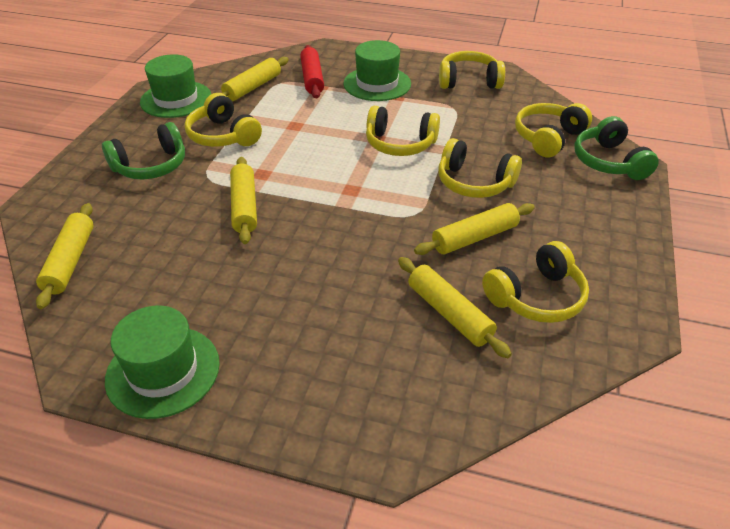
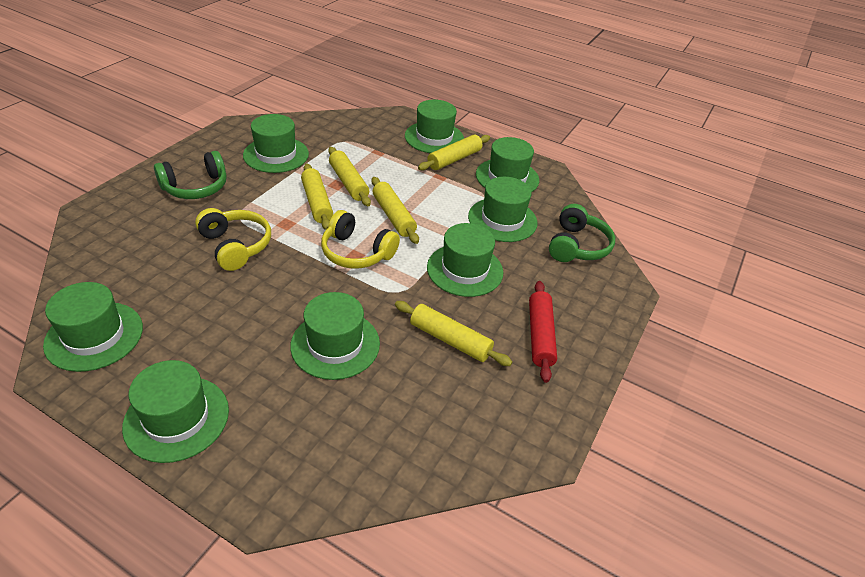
green hat: [105,305,220,419] [140,54,211,118] [343,40,411,101] = 3 -> [43,282,143,372] [122,360,229,463] [243,114,309,173] [290,292,380,380] [405,100,464,153] [427,223,503,297] [468,177,537,242] [476,137,539,192] = 8
yellow headphones: [185,93,262,147] [366,106,440,156] [438,138,522,198] [439,51,505,89] [482,241,589,323] [515,103,592,157] = 6 -> [195,208,271,271] [321,210,400,269] = 2

